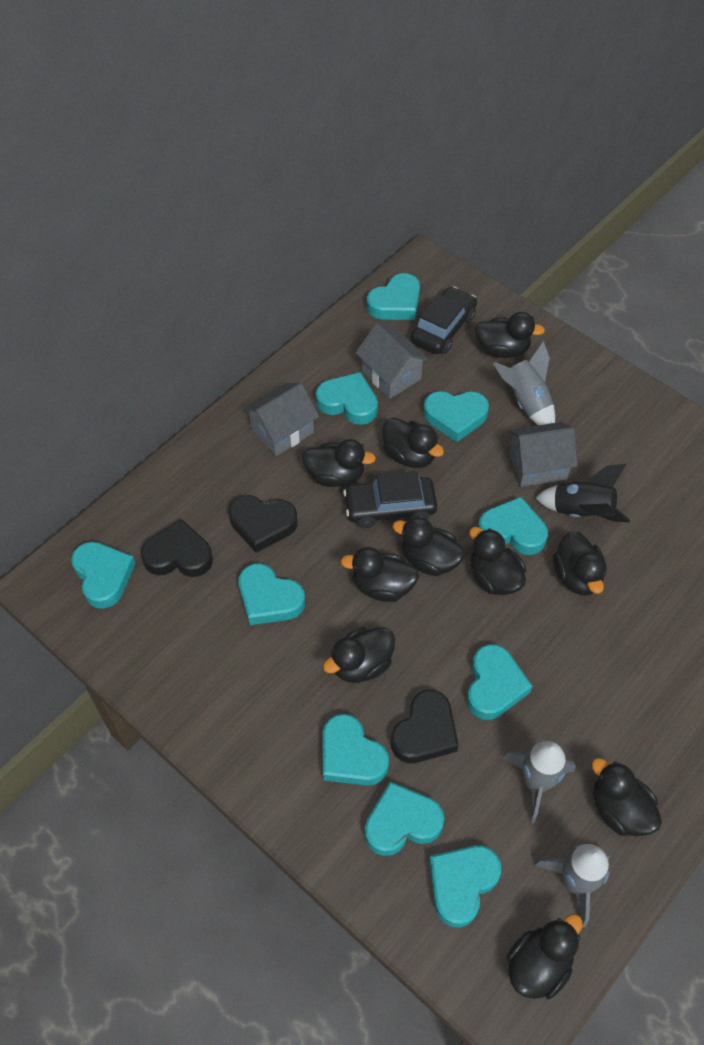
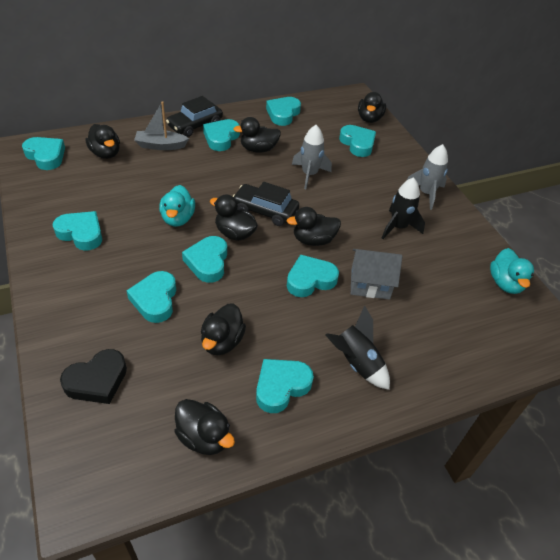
black duck: [302,439,376,487] [323,627,395,683] [340,547,419,602] [382,417,444,468] [393,517,465,576] [469,527,526,595] [475,312,545,358] [507,914,583,999] [553,531,607,595] [591,758,662,836] = 10 -> [86,124,120,159] [175,399,235,455] [201,303,246,355] [210,194,258,241] [233,117,281,153] [287,207,341,246] [358,92,386,123] = 7
black heart: [141,519,213,577] [229,495,297,553] [391,690,459,763] = 3 -> [60,349,127,404] = 1
black rocket: [535,464,630,523] = 1 -> [326,305,390,390] [382,177,425,239] = 2
grey boat: none = 0 -> [134,101,189,150] = 1
grey house: [243,383,319,456] [356,323,429,399] [508,422,577,487] = 3 -> [351,249,402,299] = 1
grey rocket: [493,341,555,425] [503,741,576,823] [535,844,611,927] = 3 -> [292,125,332,189] [407,144,448,210] = 2
turquoise duck: none = 0 -> [159,185,195,227] [490,248,534,294] = 2
turquoise heart: [71,542,136,609] [239,563,305,625] [316,372,378,425] [323,714,389,786] [365,782,444,856] [367,273,420,320] [423,391,489,442] [429,845,501,928] [467,644,532,720] [478,496,548,555] = 10 -> [22,137,65,170] [52,211,102,251] [127,271,176,323] [182,236,227,283] [203,119,240,151] [256,359,314,413] [266,97,301,126] [287,254,339,297] [339,125,376,157] = 9

